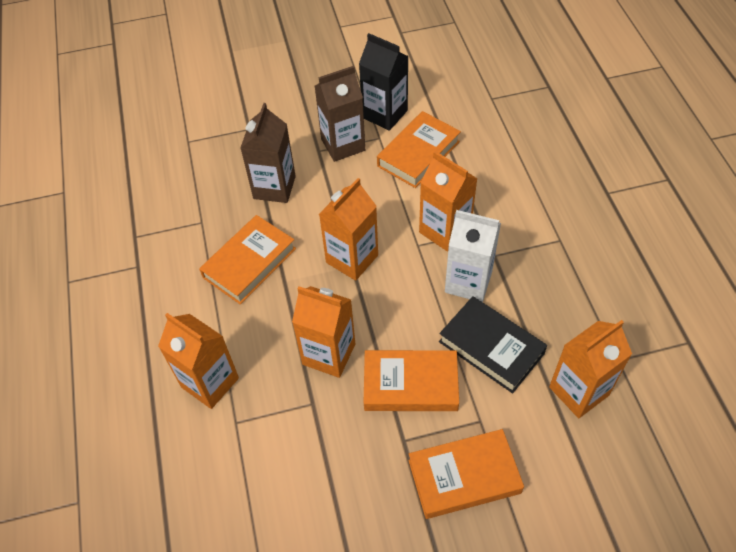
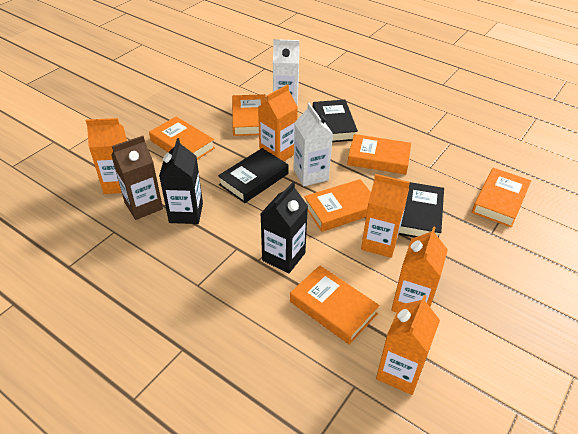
black book: [439,296,547,393] = 1 -> [218,148,289,203] [313,100,358,142] [399,182,444,238] = 3
black carton: [359,33,409,131] = 1 -> [159,138,203,224] [260,182,308,273] = 2
brown carton: [240,103,296,203] [315,66,365,162] = 2 -> [111,136,163,220] = 1
orange book: [199,215,296,304] [363,350,459,411] [377,111,461,188] [408,429,524,519] = 4 -> [149,117,215,160] [232,94,266,136] [290,265,380,345] [304,179,371,232] [347,134,411,174] [472,168,531,228] = 6
white carton: [445,210,501,302] = 1 -> [273,39,299,105] [293,103,333,186] = 2

